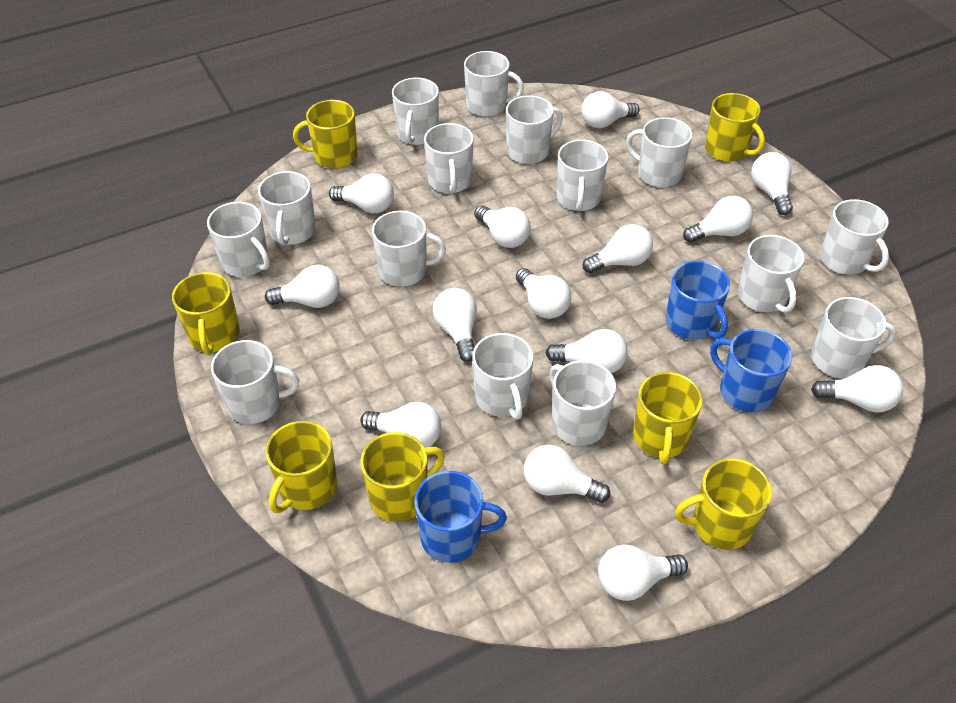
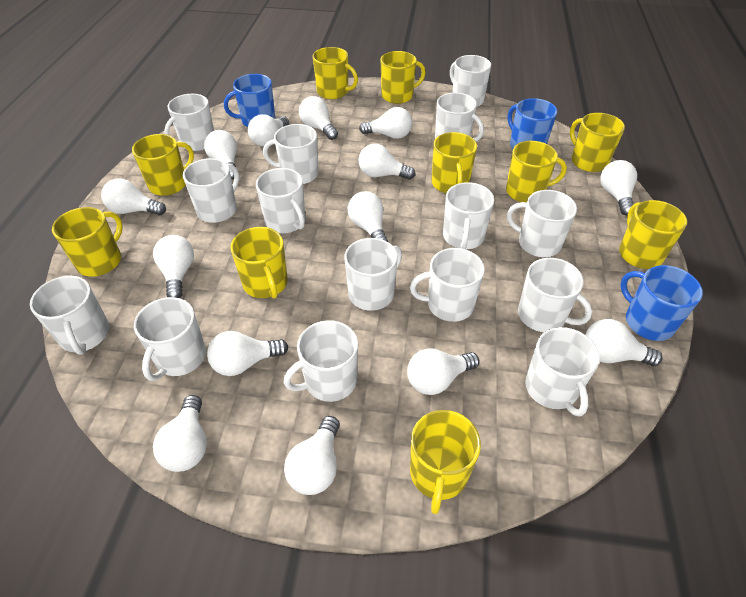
yellow mug: [172,272,240,355] [265,421,337,513] [293,100,358,169] [360,432,445,522] [633,372,703,464] [675,458,772,550] [705,93,765,162] = 7 -> [52,207,123,277] [132,134,194,196] [230,227,288,299] [313,47,358,99] [381,51,426,104] [410,410,481,514] [432,132,477,193] [506,141,567,203] [570,113,625,172] [619,200,687,269] = 10

